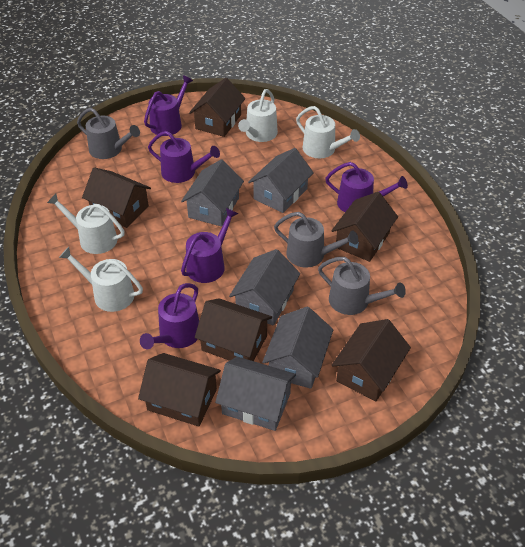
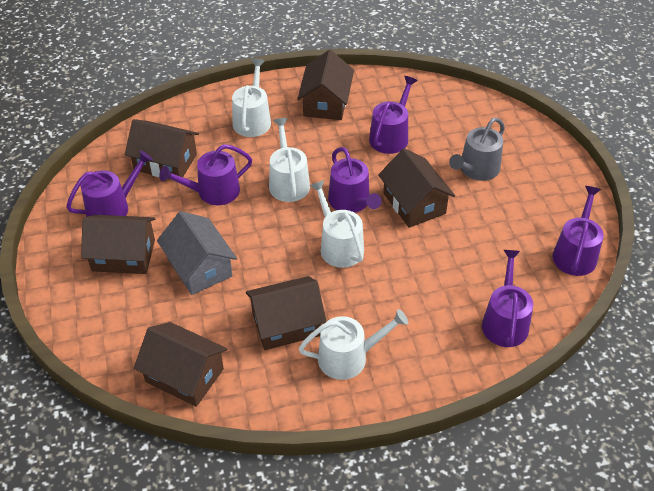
grey house: [181,159,244,227] [215,357,296,431] [229,249,300,325] [248,148,314,213] [262,307,334,389] = 5 -> [157,211,237,295] = 1
grey watering can: [77,108,140,159] [274,212,358,268] [318,257,406,315] = 3 -> [449,117,505,181] = 1
purple watering can: [140,283,199,349] [144,75,193,136] [148,131,220,183] [181,208,238,283] [325,162,408,212] = 5 -> [66,151,153,217] [159,144,252,205] [328,147,382,213] [369,76,418,154] [482,250,533,347] [552,186,604,276] = 6

